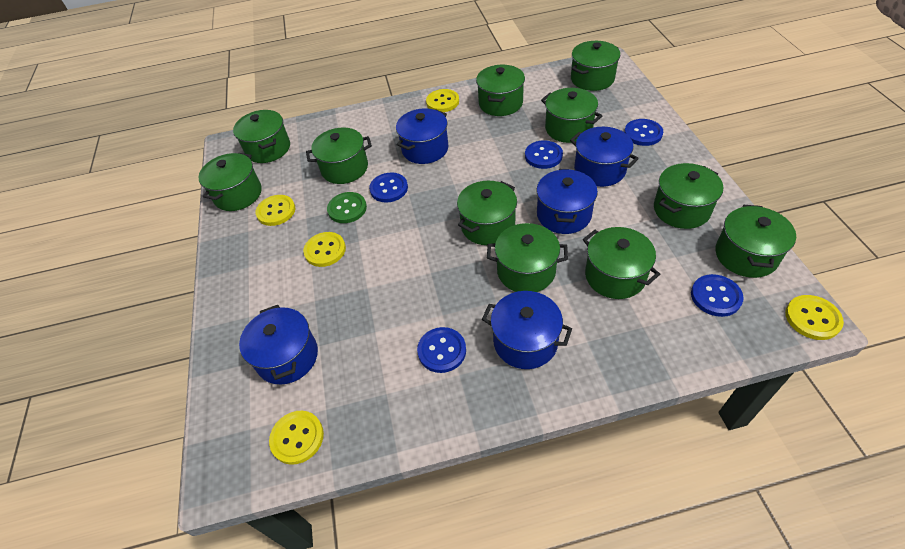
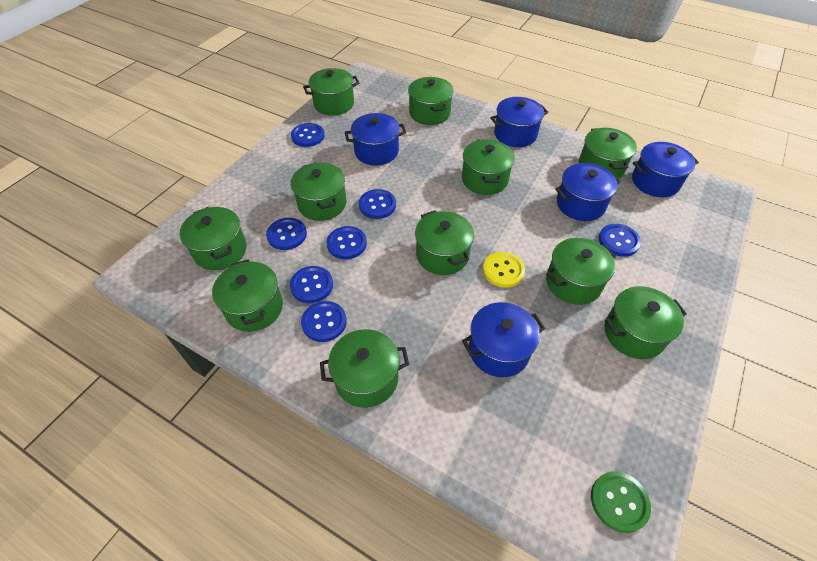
blue button: [369,172,408,203] [417,327,466,373] [525,140,563,169] [624,119,663,146] [691,274,744,317] = 5 -> [266,218,307,250] [290,266,333,303] [291,123,325,147] [301,301,347,342] [327,226,367,259] [359,189,396,219] [599,224,641,257] = 7
yellow button: [255,195,296,226] [269,411,324,465] [303,232,346,267] [426,89,459,112] [785,295,844,340] = 5 -> [483,252,525,288] = 1

